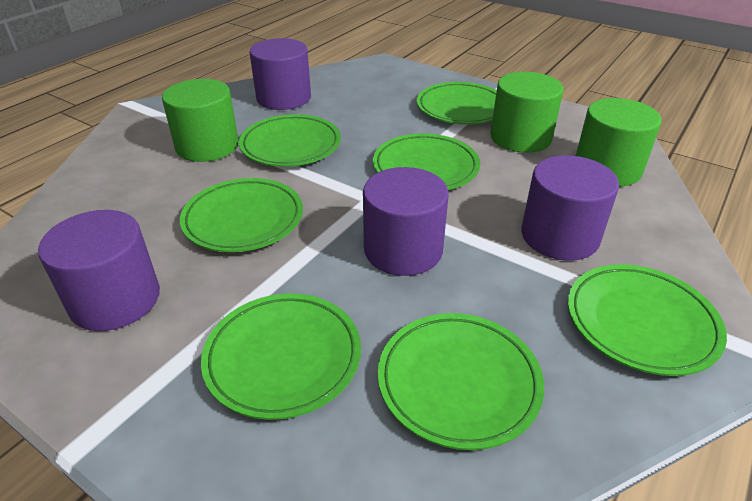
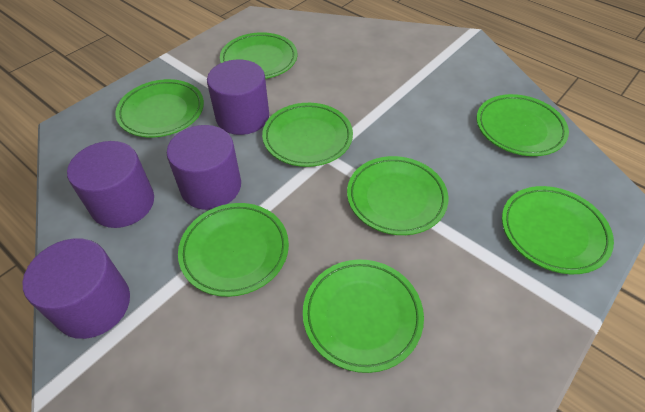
green cylinder: [162,79,239,162] [490,72,563,153] [576,98,662,186] = 3 -> none = 0
green plate: [180,178,303,252] [201,293,361,420] [239,114,341,167] [373,133,480,190] [378,313,544,450] [417,82,497,124] [568,264,727,376] = 7 -> [115,79,204,138] [178,203,289,297] [220,32,297,79] [262,103,353,167] [303,260,424,373] [347,156,448,235] [477,94,569,156] [502,186,614,274] = 8

